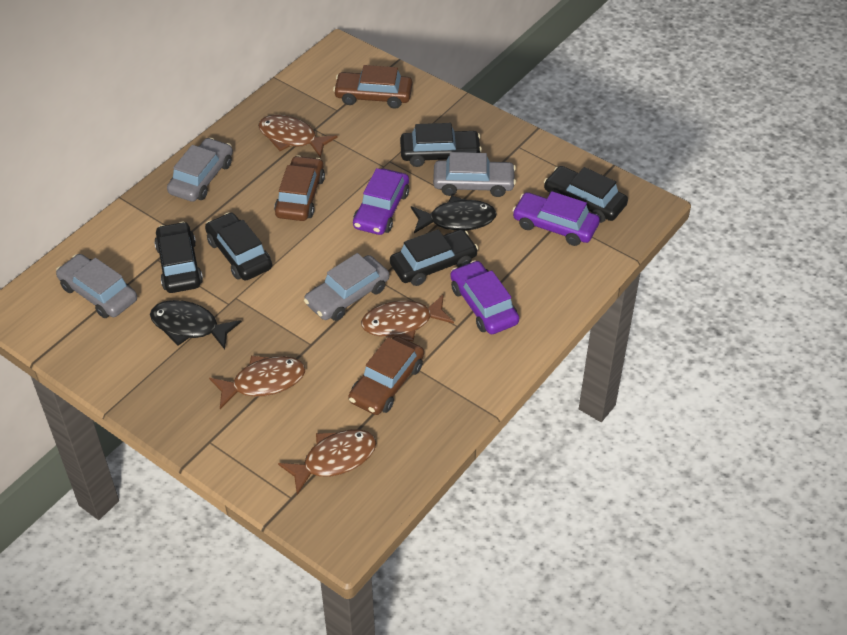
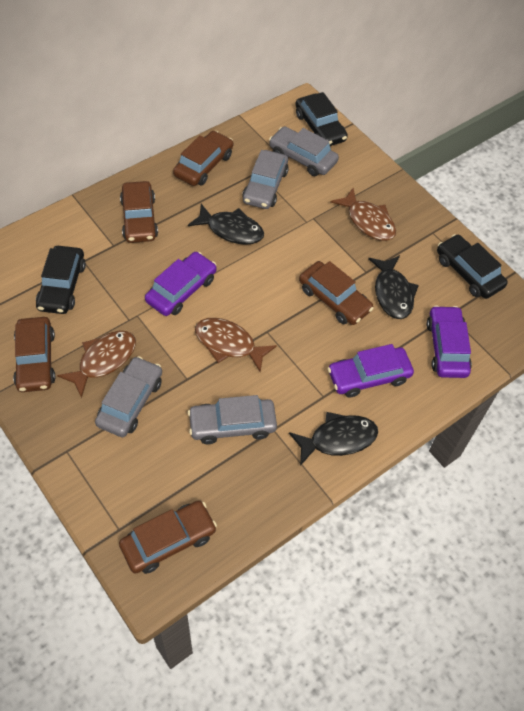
black car: [154,222,203,293] [205,212,272,281] [390,229,478,286] [400,123,482,167] [544,166,628,223] = 5 -> [36,246,86,314] [295,92,348,146] [437,234,508,299] = 3
black fish: [150,300,242,349] [411,195,497,233] = 2 -> [188,204,264,245] [289,412,378,466] [368,255,419,319] = 3
brown car: [274,155,325,221] [333,65,412,109] [348,336,424,415] = 3 -> [13,317,55,392] [119,501,217,574] [120,181,158,243] [173,131,233,186] [299,261,374,325] = 5
brown fish: [209,356,305,409] [258,115,338,158] [278,429,376,495] [361,294,454,342] = 4 -> [57,331,136,398] [195,318,277,372] [331,188,396,241] = 3

